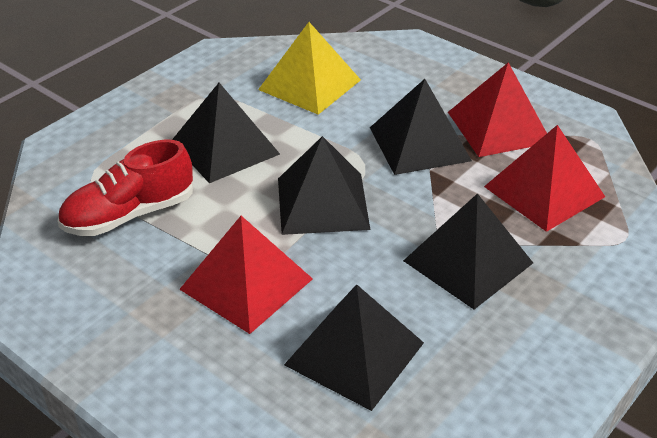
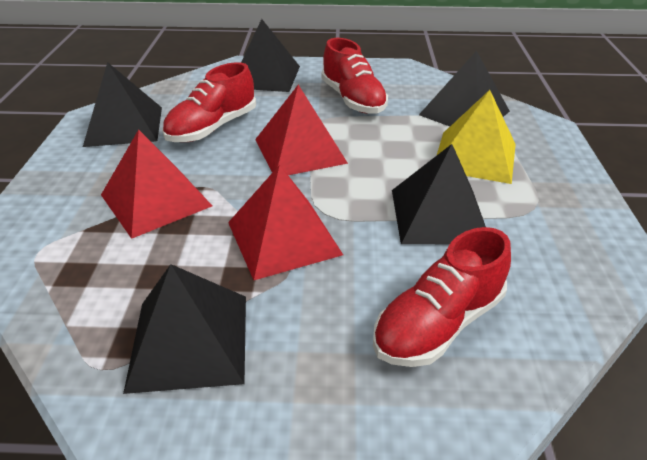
red shoe: [57,140,193,236] = 1 -> [162,62,256,142] [321,38,388,114] [373,227,511,367] = 3

